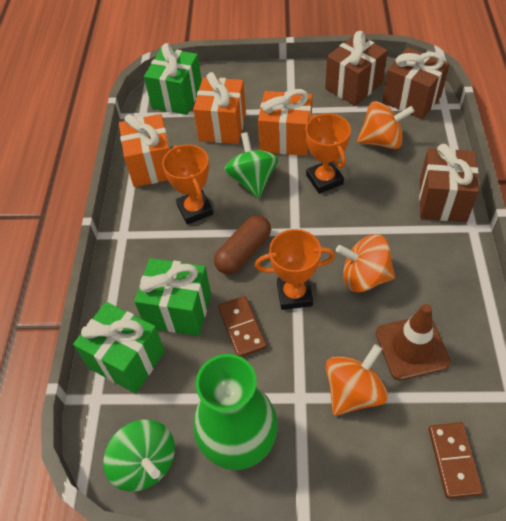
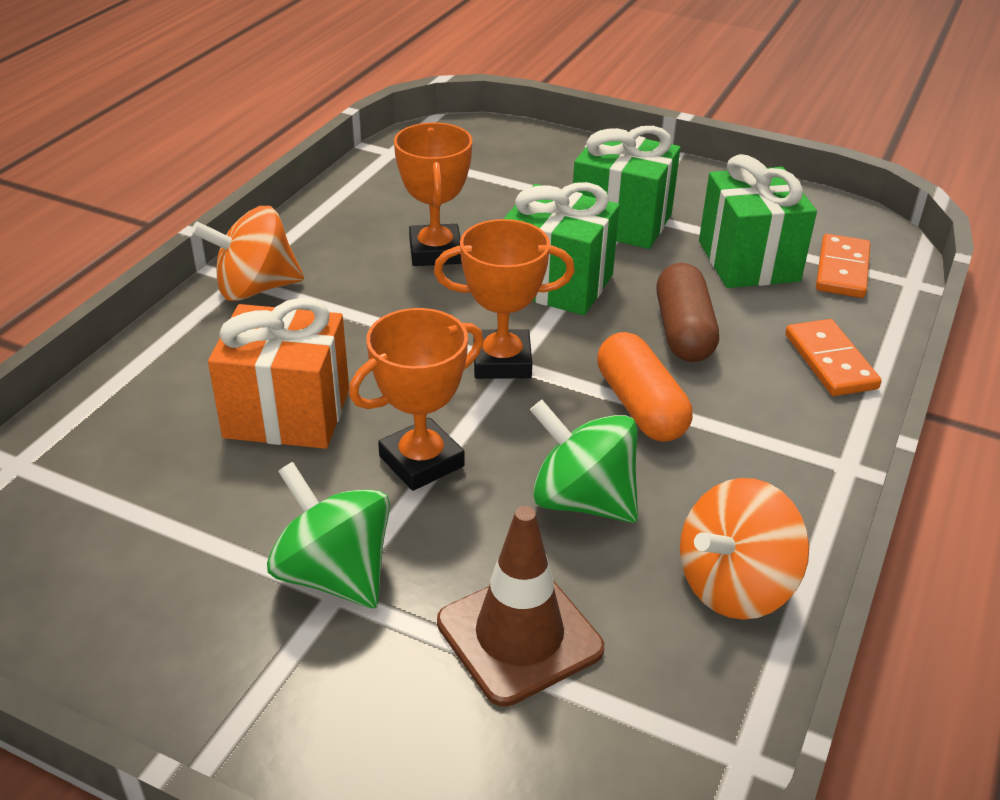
brown domino: [218,296,267,357] [429,422,483,499] = 2 -> none = 0
brown gift: [325,31,388,106] [382,47,450,119] [419,144,479,222] = 3 -> none = 0
green vase: [193,354,278,470] = 1 -> none = 0
orange capsule: none = 0 -> [597,332,692,442] = 1
orange domino: none = 0 -> [785,319,882,396] [816,234,870,298] = 2
orange gift: [119,114,170,187] [193,72,246,144] [258,89,313,156] = 3 -> [208,298,349,449] = 1
orange spinning top: [326,344,388,416] [336,234,395,292] [357,101,415,149] = 3 -> [191,206,304,301] [680,478,809,620] = 2

